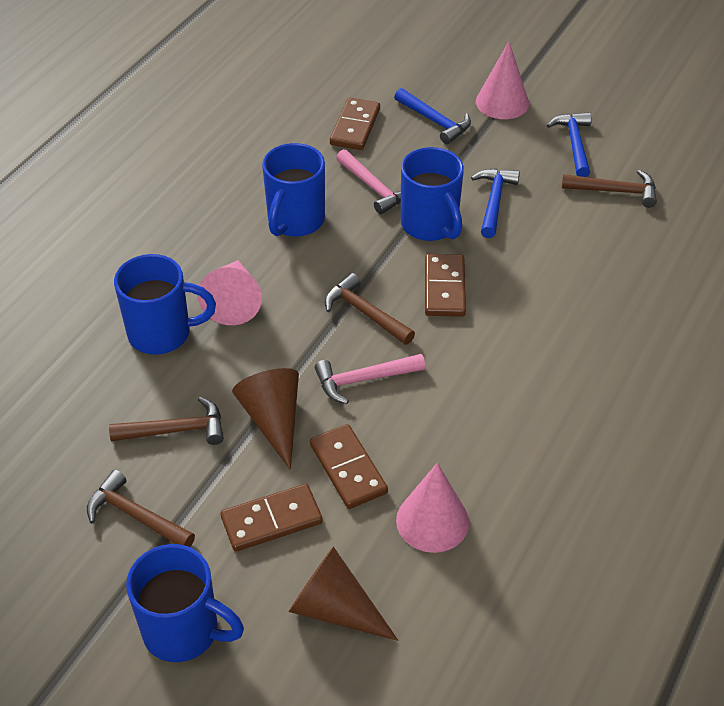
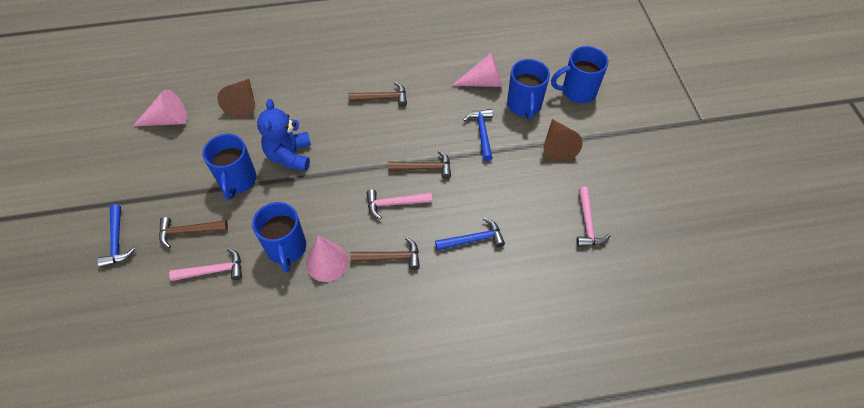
blue teddy bear: none = 0 -> [257,99,311,171] = 1
brown domino: [221,484,323,552] [310,424,388,509] [330,98,380,150] [425,254,466,317] = 4 -> none = 0
pink hammer: [315,354,425,404] [336,149,401,214] = 2 -> [169,248,242,281] [366,190,432,220] [576,187,611,247] = 3

